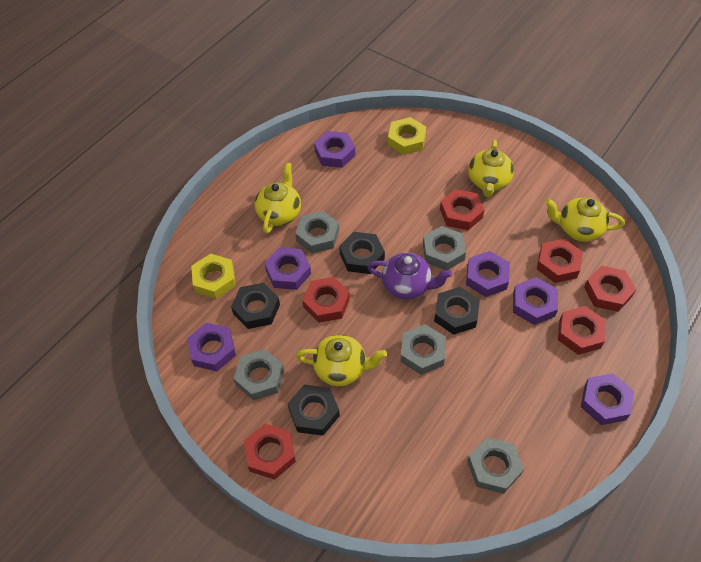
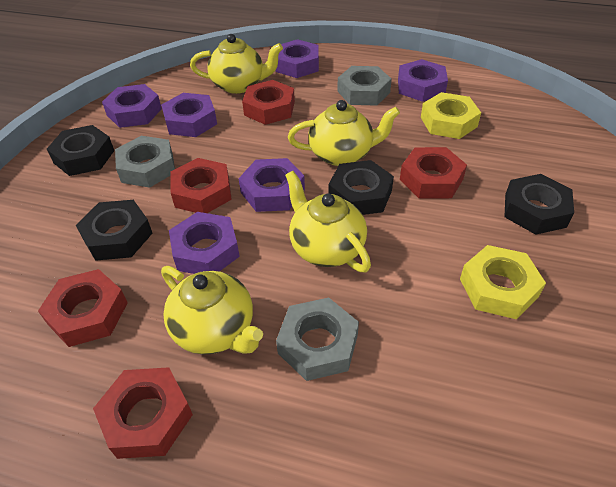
grey nut: [234,349,284,400] [295,211,339,253] [401,324,446,375] [423,226,466,270] [467,437,524,494] = 5 -> [115,136,175,188] [276,298,359,381] [337,66,392,106] = 3
purple teapot: [367,253,452,300] = 1 -> none = 0
red nut: [244,424,296,479] [302,277,350,323] [440,189,484,230] [537,239,583,283] [558,306,606,355] [584,266,636,312] = 6 -> [38,269,128,347] [93,367,193,459] [170,158,232,213] [242,80,295,125] [400,147,467,198] = 5

